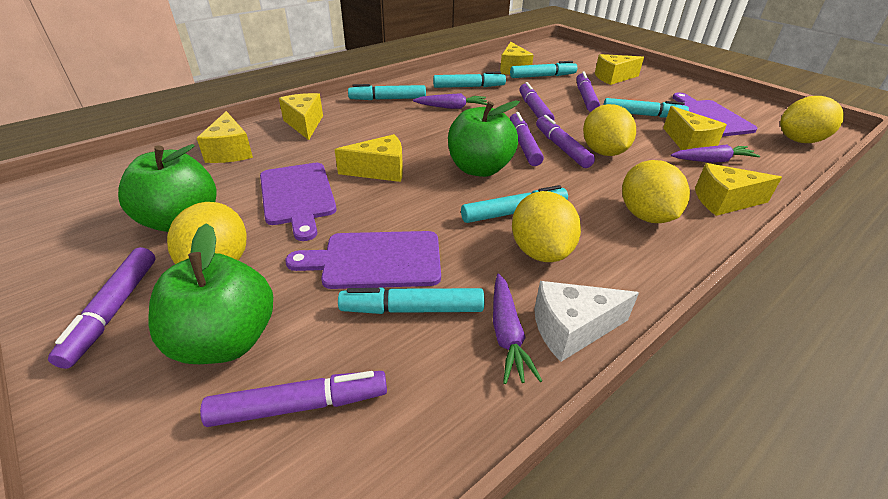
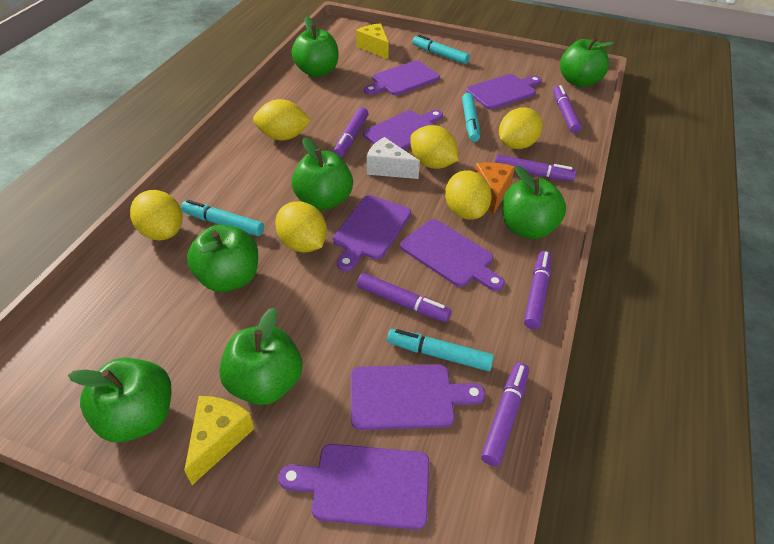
green apple: [118,144,217,232] [148,223,273,364] [448,101,520,177] = 3 -> [68,358,171,442] [187,225,258,292] [219,308,302,405] [291,17,339,77] [292,137,353,210] [502,166,566,239] [560,37,614,87] = 7
orange cheese: none = 0 -> [475,162,515,215] = 1
purple carrot: [413,93,487,109] [493,274,542,384] [671,145,760,163] = 3 -> none = 0
purple cutting board: [260,163,337,241] [285,231,441,289] [673,93,758,137] = 3 -> [279,444,429,530] [333,195,411,271] [351,364,485,430] [363,110,443,150] [364,60,440,95] [400,219,505,291] [466,74,542,109] = 7
turquoise marker: [338,287,484,314] [348,84,426,100] [433,72,506,88] [461,185,568,223] [510,61,577,78] [603,98,689,118] = 6 -> [181,200,264,236] [387,329,494,371] [412,35,470,64] [462,93,480,142] = 4
yellow cheese: [197,111,253,163] [279,93,323,140] [334,134,403,182] [500,42,534,75] [595,54,644,85] [663,106,727,150] [695,163,782,216] = 7 -> [184,396,254,485] [356,23,389,59] = 2
yellow lemon: [167,202,247,264] [512,191,581,262] [583,104,636,156] [622,160,690,223] [780,96,844,143] = 5 -> [130,190,183,240] [253,99,311,141] [275,201,327,253] [410,125,459,169] [445,171,492,220] [499,108,543,149] = 6

